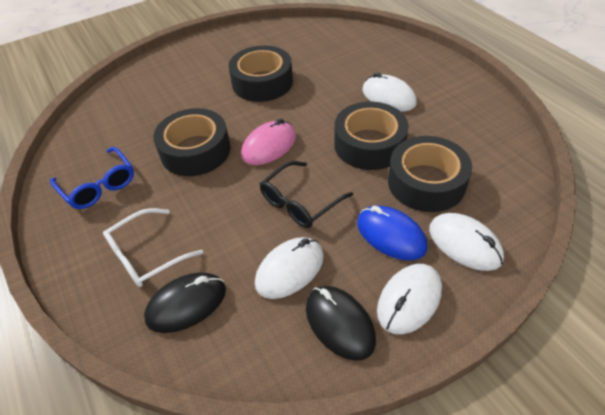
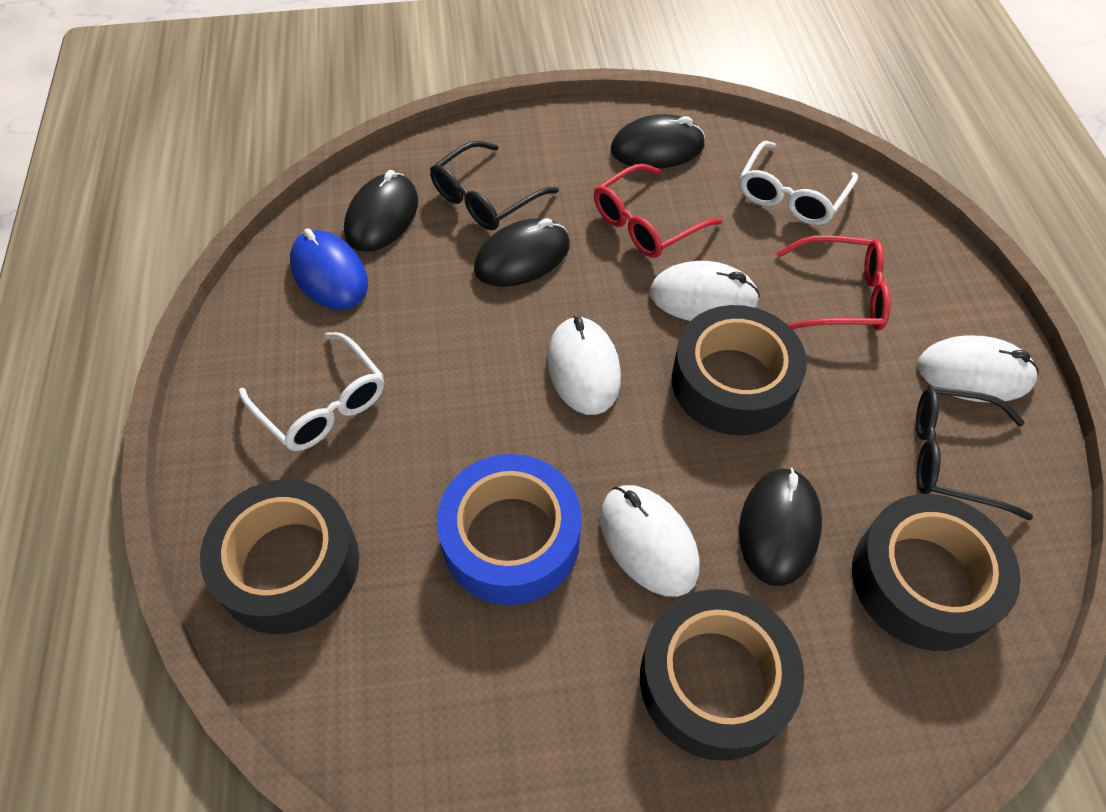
black glasses: [260,161,353,228] = 1 -> [430,140,559,230] [916,386,1033,520] = 2
black mouse: [144,272,226,333] [306,286,376,361] = 2 -> [344,170,418,252] [474,218,570,287] [611,114,705,168] [739,468,822,586] = 4
blue glasses: [50,147,134,209] = 1 -> none = 0
blue tape: none = 0 -> [437,454,581,605] = 1
pink mouse: [241,119,296,165] = 1 -> none = 0
red glasses: none = 0 -> [594,164,722,258] [776,235,891,331] = 2
white glasses: [103,208,203,287] = 1 -> [239,332,384,451] [740,141,858,225] = 2

